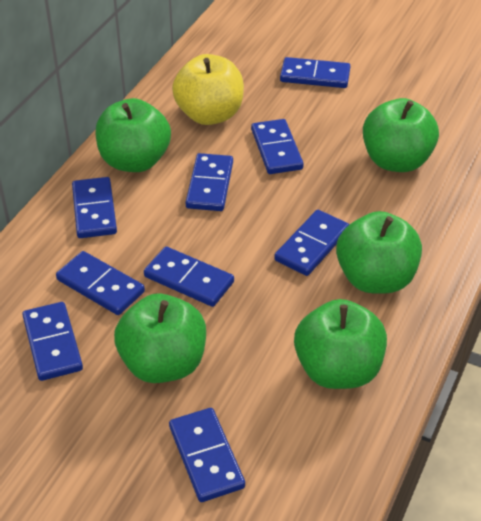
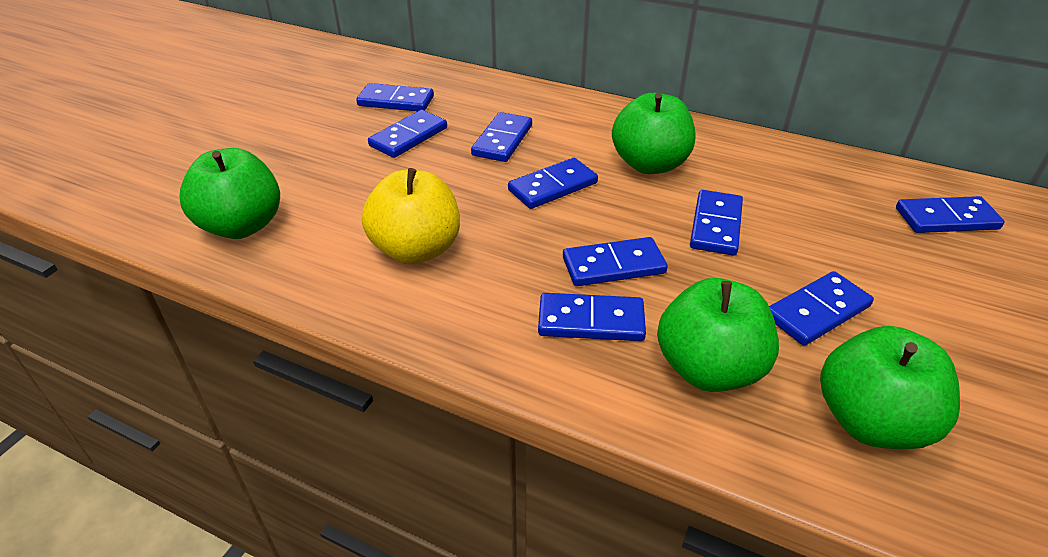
green apple: [96,98,171,172] [114,293,206,383] [294,299,387,389] [336,211,422,294] [363,98,439,172] = 5 -> [179,148,280,239] [612,93,696,174] [657,278,779,392] [820,326,960,449] = 4

